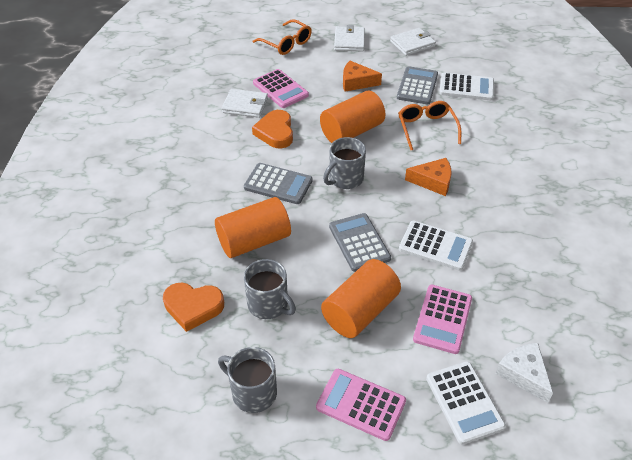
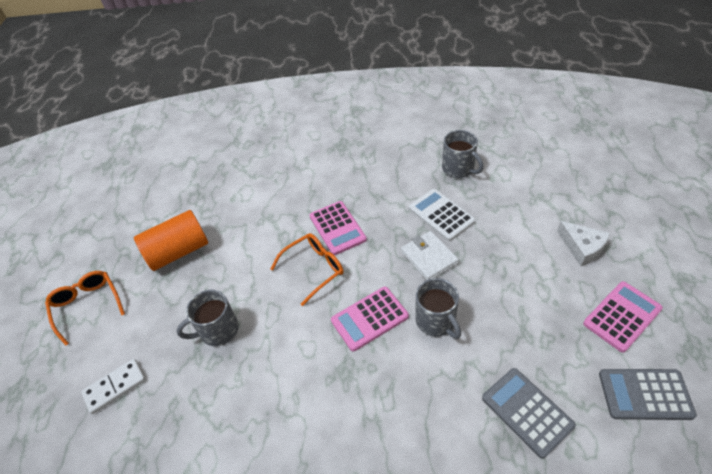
grey calculator: [244,163,313,204] [329,213,391,272] [397,66,438,104] = 3 -> [482,368,576,459] [599,369,697,420] = 2
orange cheese: [343,61,382,92] [405,158,452,196] = 2 -> none = 0
orange cylinder: [215,197,291,258] [320,90,386,143] [321,259,401,338] = 3 -> [134,210,208,271] = 1
orange heart: [163,283,224,332] [252,110,293,149] = 2 -> none = 0
white calculator: [399,221,473,271] [426,361,506,445] [439,72,494,100] = 3 -> [409,189,475,241] = 1
white domino: none = 0 -> [81,359,146,414] = 1
white wallet: [222,89,268,118] [334,25,365,52] [390,28,436,56] = 3 -> [401,231,459,280] = 1

